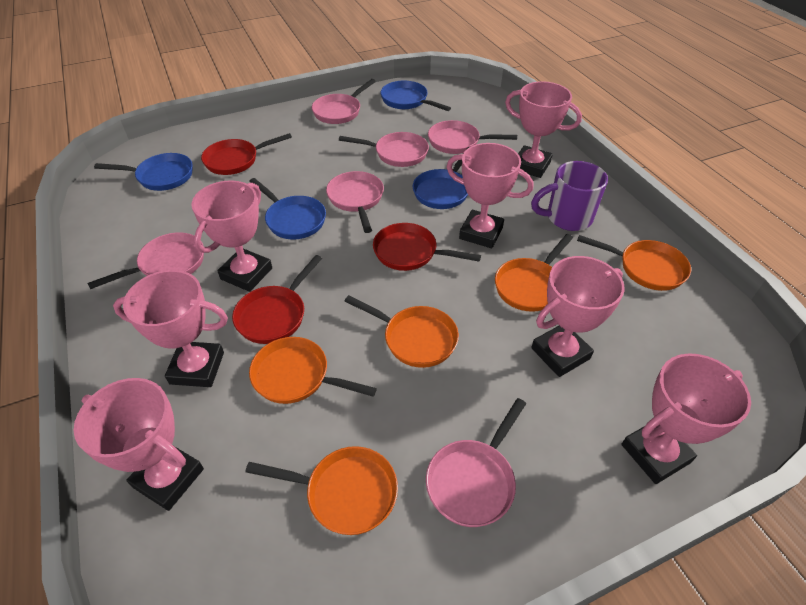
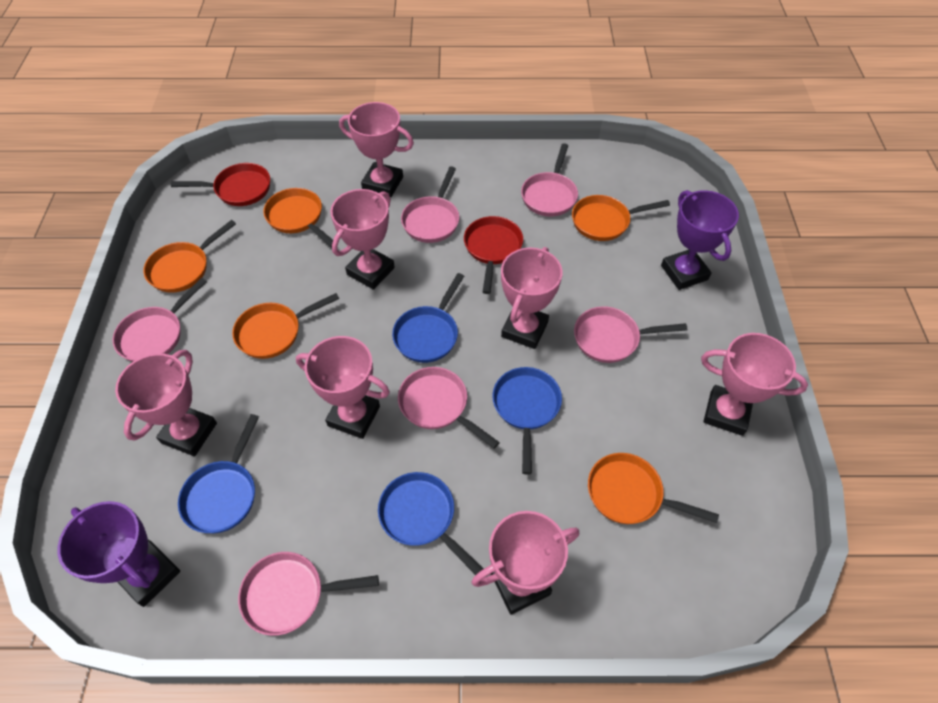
purple mug: [531,161,608,231] = 1 -> none = 0
purple trophy: none = 0 -> [57,501,180,607] [661,190,739,290] = 2
red pan: [201,133,292,175] [232,255,322,344] [373,223,481,271] = 3 -> [171,163,270,206] [464,216,523,294] = 2

